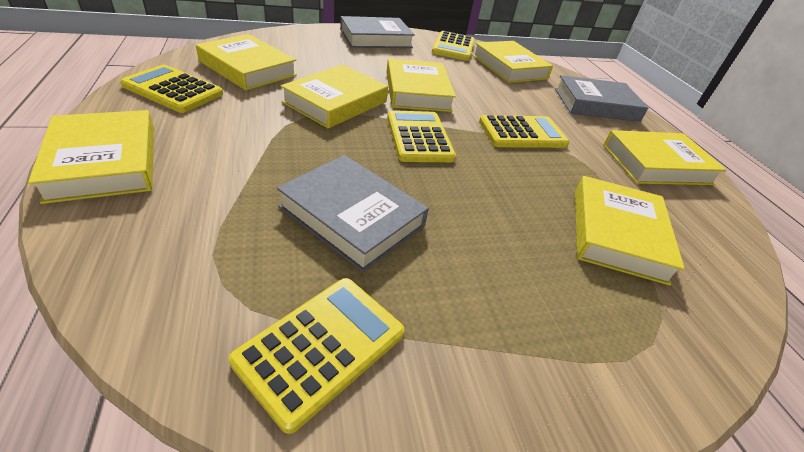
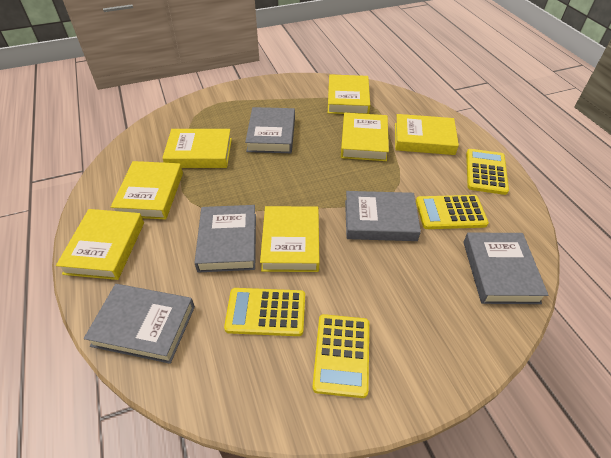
grey book: [277,155,429,272] [340,16,415,48] [555,75,649,122] = 3 -> [84,284,195,364] [194,205,256,273] [245,107,295,153] [345,191,421,241] [463,232,548,304] = 5
yellow calculator: [120,65,223,113] [229,278,405,434] [387,110,456,162] [432,31,475,61] [479,115,570,148] = 5 -> [224,288,305,336] [312,314,369,398] [416,195,489,229] [466,149,509,195] = 4

